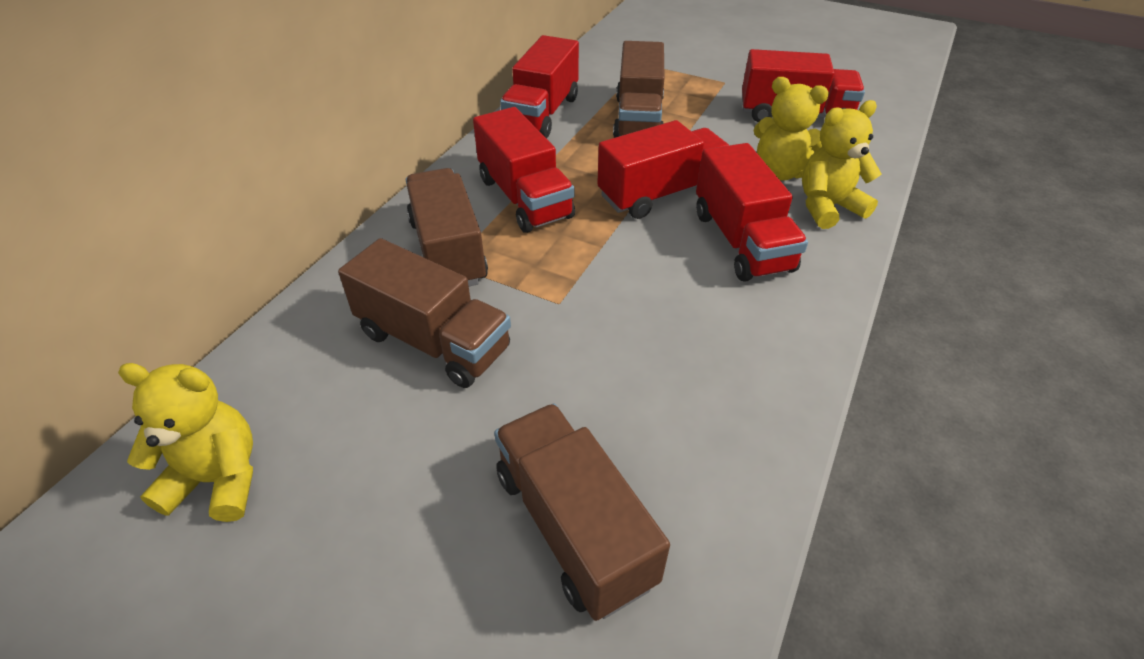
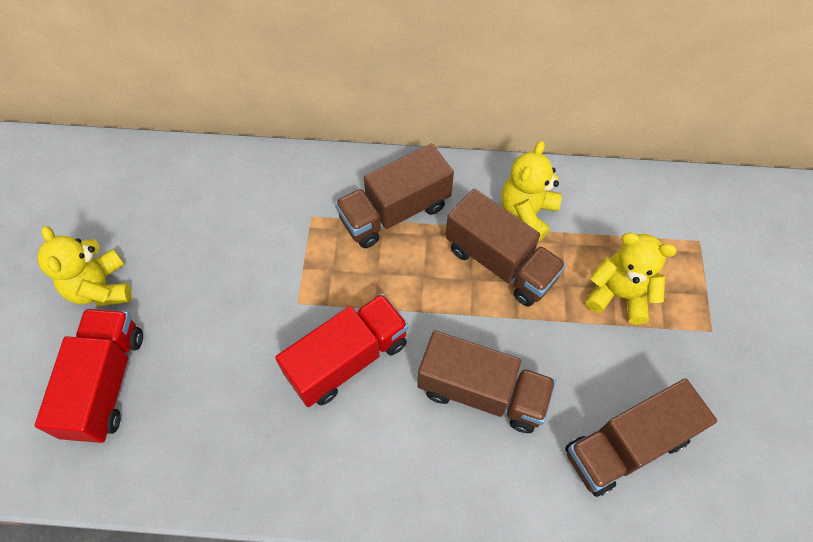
red truck: [473,107,575,233] [500,35,579,138] [597,120,729,219] [696,143,808,282] [742,49,865,122] = 5 -> [35,309,143,443] [275,294,409,407] = 2

